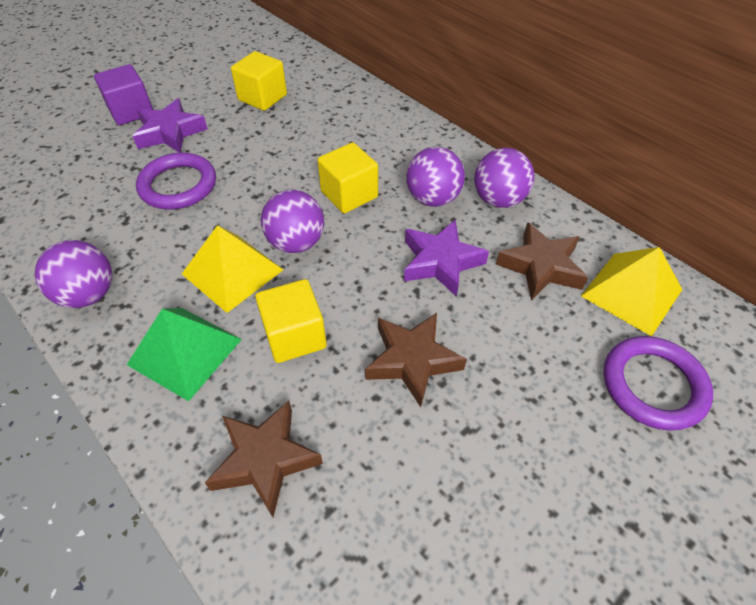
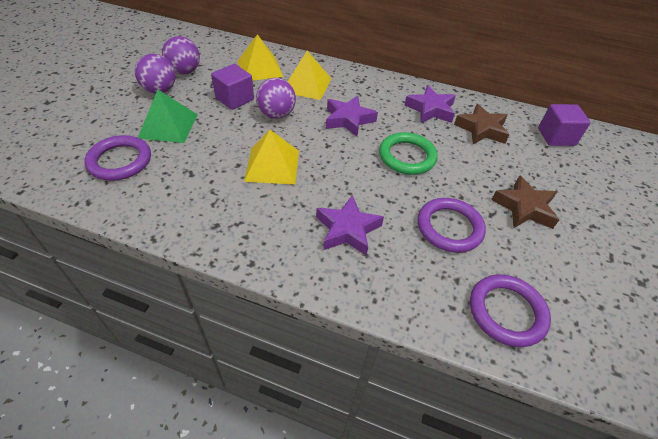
brown star: [205,401,323,517] [365,313,467,407] [496,222,588,300] = 3 -> [454,104,510,144] [491,175,559,229] = 2
green ring: none = 0 -> [379,132,438,175] = 1
purple ball: [35,240,112,308] [261,189,324,253] [406,147,465,207] [474,148,534,208] = 4 -> [135,54,176,94] [162,36,200,74] [256,78,296,119] = 3
purple cube: [94,64,153,125] = 1 -> [211,64,254,110] [538,104,591,146] = 2
purple ring: [136,153,216,210] [603,336,713,431] = 2 -> [84,135,151,181] [418,198,486,253] [470,274,551,347] = 3
purple star: [132,98,208,153] [404,220,489,297] = 2 -> [316,195,384,256] [326,96,378,137] [405,85,456,123] = 3
yellow cube: [231,51,287,111] [255,279,327,363] [317,142,378,214] = 3 -> none = 0
yellow pyramid: [182,225,283,313] [581,247,683,337] = 2 -> [238,34,284,81] [244,130,299,185] [288,51,331,100] = 3

